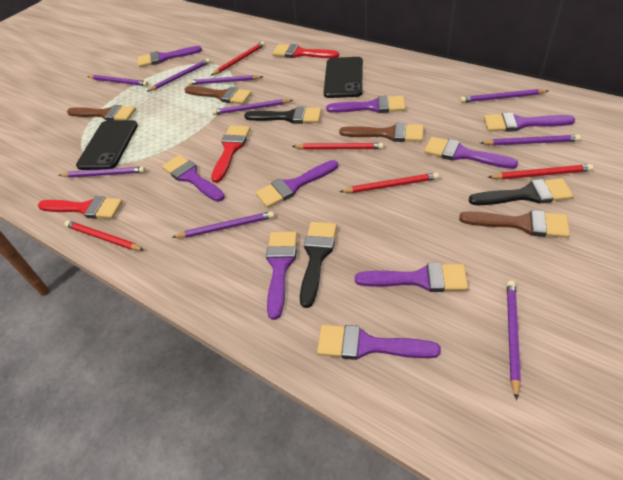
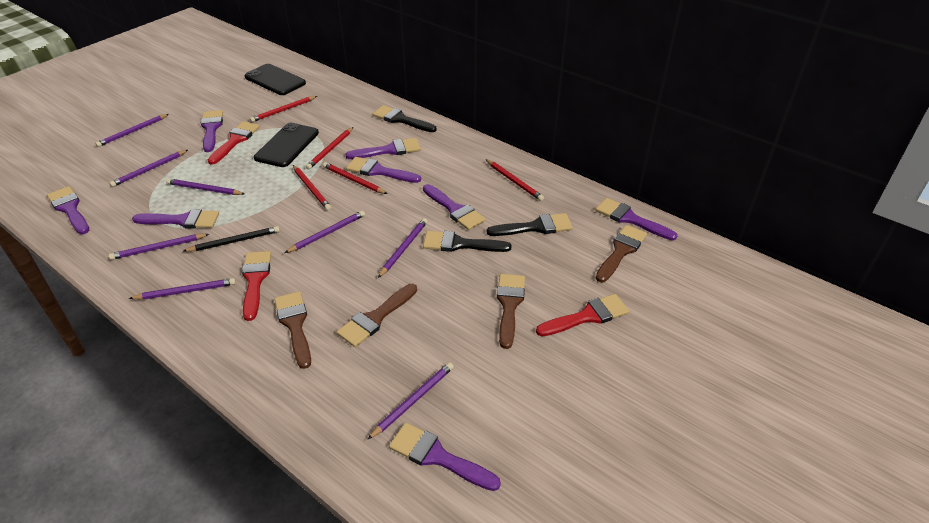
black pencil: none = 0 -> [183,226,280,252] = 1
purple brush: [138,46,202,67] [162,155,225,202] [256,160,338,208] [266,231,297,320] [317,325,441,360] [326,95,406,113] [355,263,468,292] [424,137,518,169] [484,112,575,132] = 9 -> [47,186,90,234] [132,209,219,229] [201,110,223,152] [346,138,421,159] [346,157,421,183] [389,423,501,491] [423,184,485,230] [595,198,678,241] = 8
purple pencil: [58,167,145,178] [87,75,149,86] [146,58,210,92] [172,211,274,238] [188,75,263,85] [212,99,293,115] [460,89,548,103] [481,135,581,146] [507,280,521,400] = 9 -> [95,114,169,147] [109,150,188,187] [109,234,209,260] [129,278,236,300] [166,178,245,195] [285,210,365,253] [367,362,454,440] [378,218,428,278] = 8

